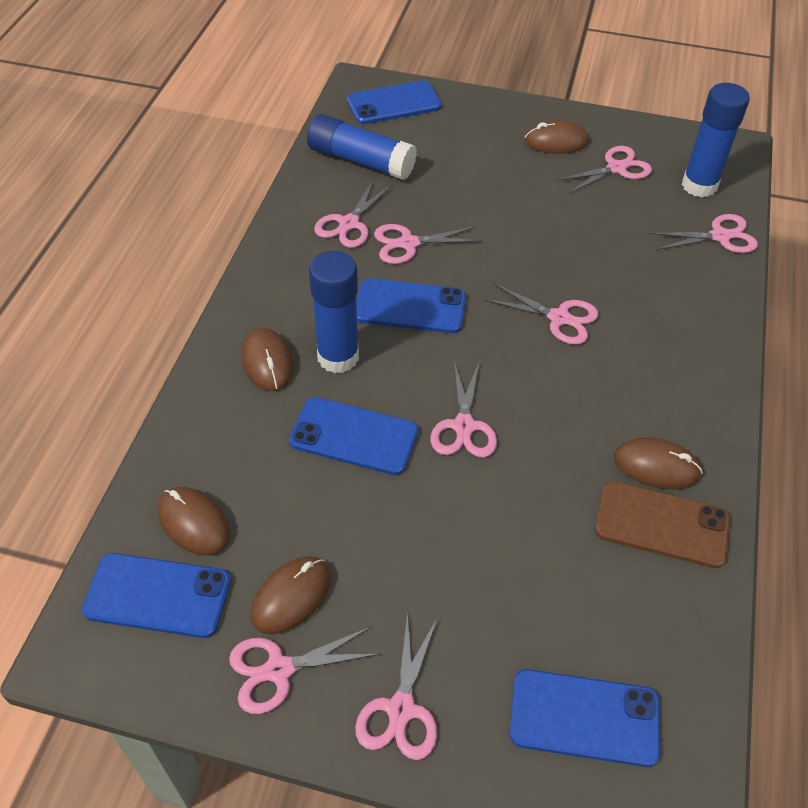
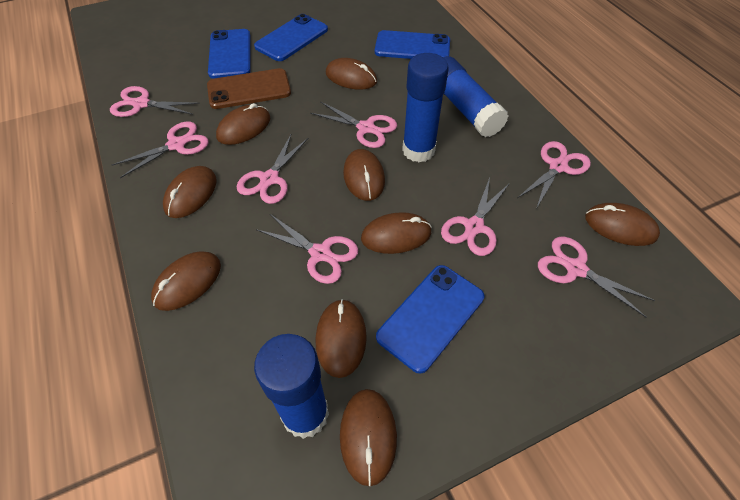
blue phone: [82,553,231,638] [289,397,418,475] [347,80,441,124] [356,278,466,333] [510,669,660,767] = 5 -> [208,29,251,79] [254,14,328,61] [375,30,450,59] [376,265,484,374] = 4
brown mouse: [158,487,230,556] [241,328,294,391] [251,556,331,634] [524,120,589,154] [614,438,703,489] = 5 -> [151,251,221,311] [163,166,217,218] [216,103,270,145] [316,299,367,378] [326,58,377,90] [340,389,397,486] [343,149,385,201] [361,212,432,254] [585,203,660,246] = 9

